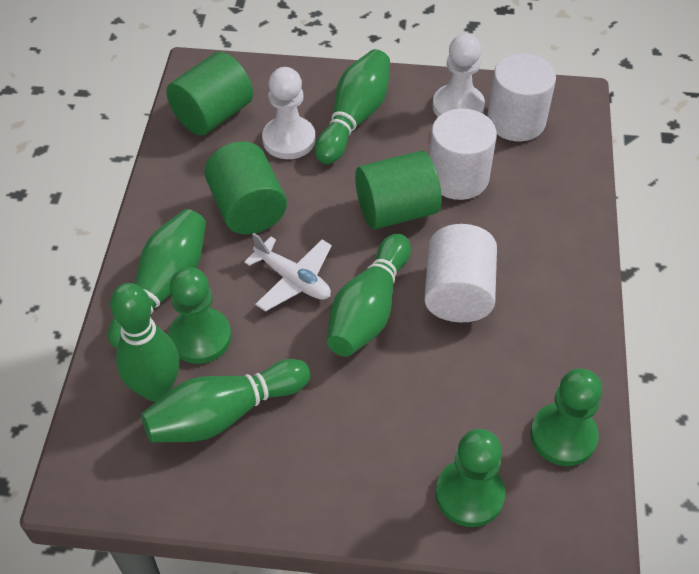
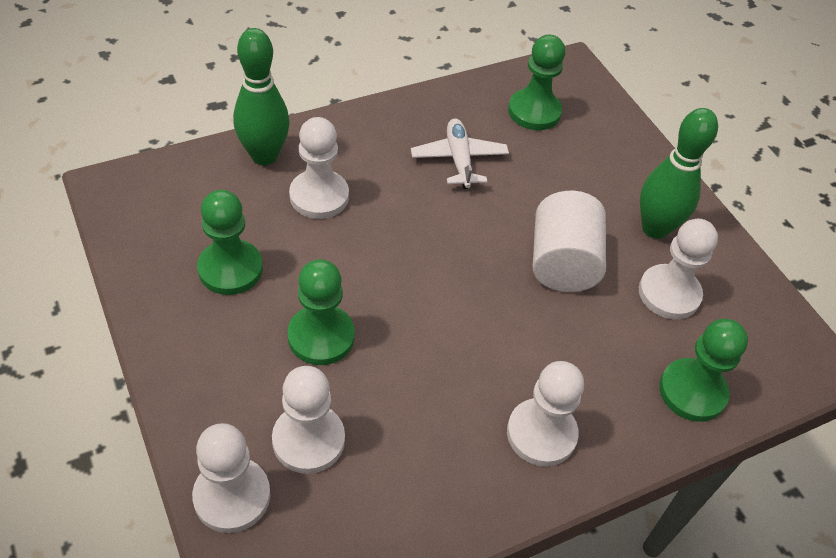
green bowling pin: [108,209,206,348] [110,283,179,402] [141,359,310,442] [315,49,390,164] [327,234,411,357] = 5 -> [233,28,290,165] [640,108,718,239] = 2
green cylinder: [166,52,253,136] [204,141,287,234] [355,151,442,229] = 3 -> none = 0
green pawn: [169,267,231,364] [436,429,505,527] [530,368,602,466] = 3 -> [197,190,263,295] [287,259,355,365] [508,35,565,130] [659,319,748,422] = 4
white cylinder: [424,224,497,322] [429,108,497,200] [487,53,556,141] = 3 -> [533,191,606,292] = 1
white pawn: [262,67,316,159] [433,34,485,117] = 2 -> [192,423,270,533] [272,366,345,474] [289,117,349,219] [507,361,584,466] [639,219,718,319] = 5

